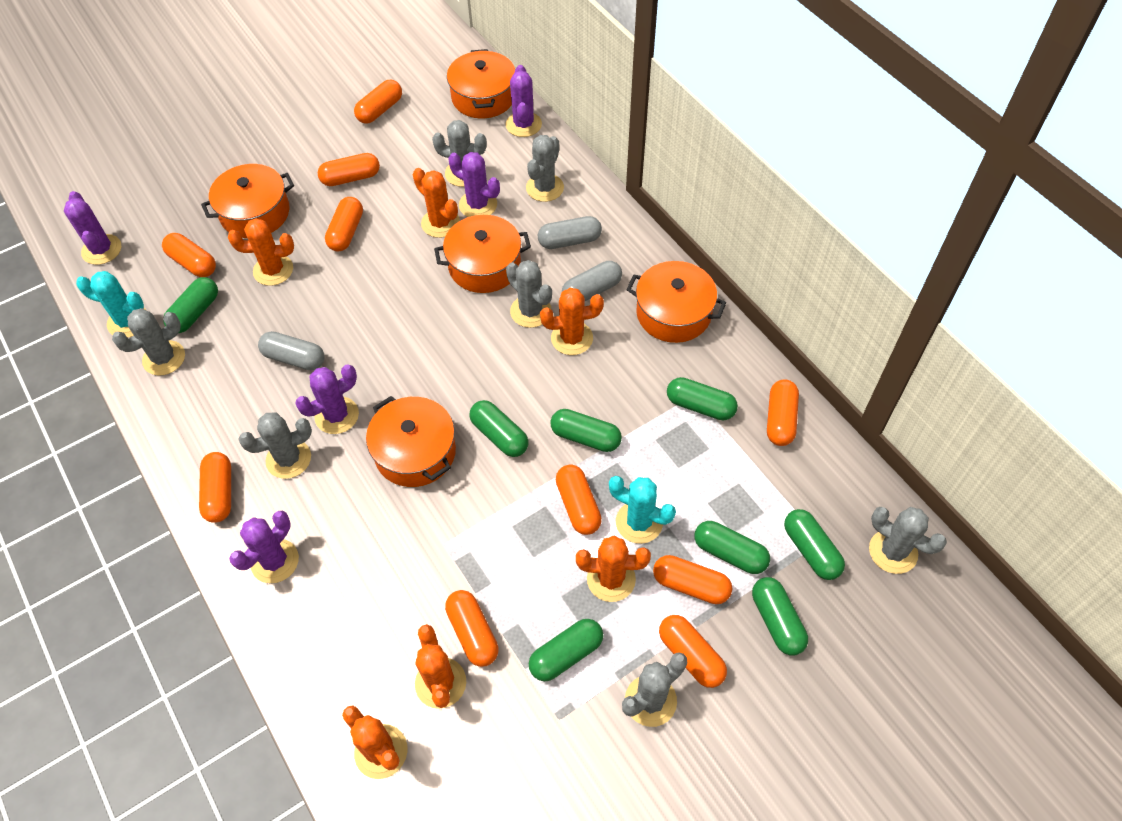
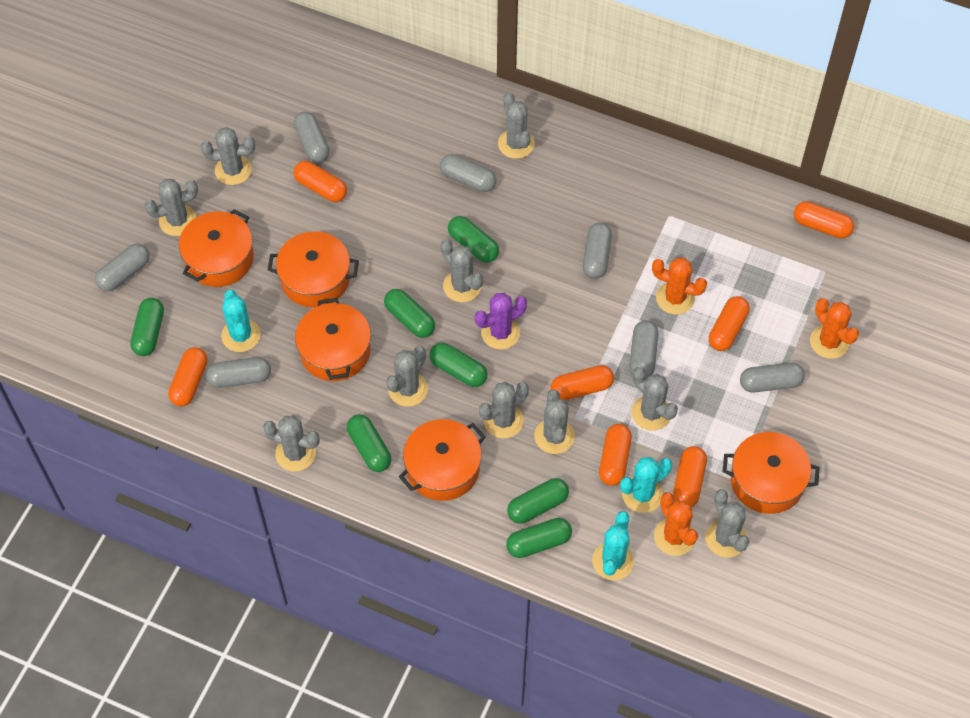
green capsule: [163,277,218,333] [469,400,529,457] [529,619,603,681] [550,409,622,452] [667,377,738,420] [694,521,770,574] [752,577,808,655] [784,509,845,580] = 8 -> [130,298,164,356] [347,414,391,472] [384,289,435,338] [429,343,488,387] [448,216,499,263] [506,518,572,558] [507,478,569,523] = 7
grey cactus: [112,308,185,375] [238,412,312,479] [432,120,487,187] [506,260,552,328] [526,135,564,202] [622,652,687,727] [869,507,947,574] = 7 -> [144,179,198,236] [201,127,255,185] [263,416,320,472] [386,346,428,407] [441,239,483,302] [479,382,529,438] [498,93,535,159] [534,390,575,454] [631,367,678,431] [705,489,749,557] = 10
grey capsule: [258,331,325,370] [538,216,602,249] [562,261,622,301] = 3 -> [95,243,150,291] [206,357,271,388] [294,111,330,163] [440,154,496,192] [583,222,612,279] [629,320,658,379] [740,363,805,393] = 7
orange cactus: [228,218,294,286] [342,706,408,779] [413,168,460,238] [415,624,466,709] [540,288,604,355] [576,536,651,602] = 6 -> [652,258,707,315] [654,492,698,556] [810,298,859,359] = 3
orange capsule: [162,233,216,277] [199,452,231,523] [318,153,380,186] [325,197,363,251] [354,80,402,124] [445,590,499,667] [556,464,602,535] [653,555,732,604] [659,615,727,688] [767,379,799,446] = 10 -> [168,347,208,406] [293,161,347,202] [551,365,614,400] [599,424,632,486] [673,446,707,507] [709,296,750,351] [794,201,854,239] = 7
purple cactus: [64,191,121,265] [229,511,299,583] [295,364,359,434] [449,152,500,217] [505,65,542,137] = 5 -> [475,293,527,350] = 1
turquoise cactus: [76,271,147,338] [609,476,676,544] = 2 -> [221,290,261,352] [592,511,634,580] [620,457,672,513] = 3

